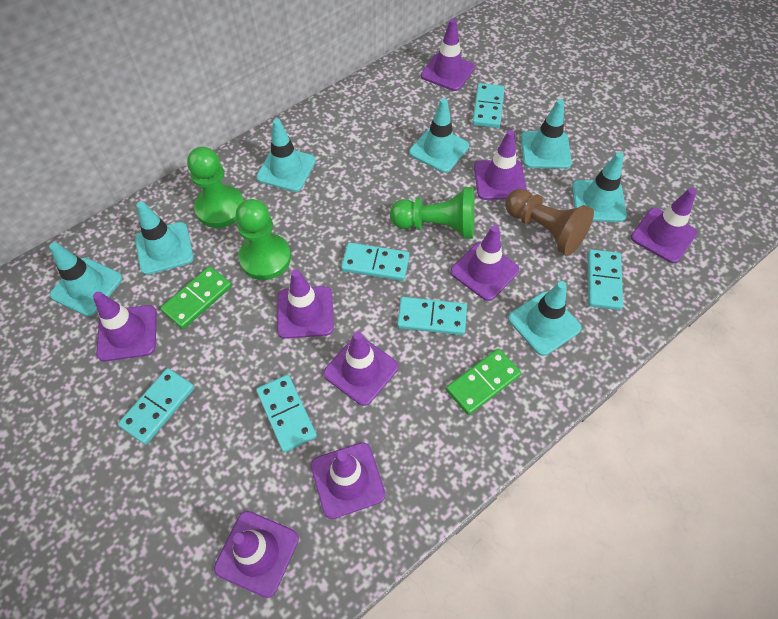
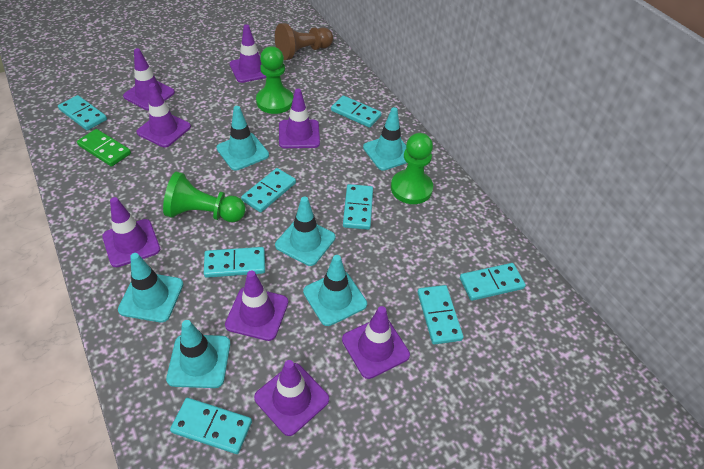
green domino: [160,266,232,329] [446,348,521,415] = 2 -> [77,129,131,167] = 1
purple traffic cone: [93,292,157,362] [214,511,299,598] [277,269,334,339] [311,442,385,519] [323,332,398,406] [421,19,475,91] [450,225,519,301] [474,130,527,200] [631,188,697,263] = 9 -> [102,197,160,267] [123,48,175,110] [136,83,191,147] [225,270,288,341] [230,24,266,83] [254,360,329,436] [279,89,320,148] [342,306,410,379] = 8
turquoise domino: [118,368,195,445] [256,375,317,453] [341,243,410,281] [397,297,467,335] [472,83,504,128] [588,249,623,310] = 6 -> [58,95,107,130] [170,398,252,454] [204,247,265,278] [241,168,296,212] [331,96,382,128] [343,184,373,230] [417,285,464,345] [460,263,526,301] = 8
turquoise traffic cone: [49,242,122,316] [135,202,194,275] [256,119,316,192] [409,98,469,173] [508,281,581,356] [521,99,572,169] [572,152,627,222] = 7 -> [118,253,183,322] [166,320,230,388] [216,106,269,171] [275,197,335,266] [303,255,367,326] [363,107,407,171] = 6

